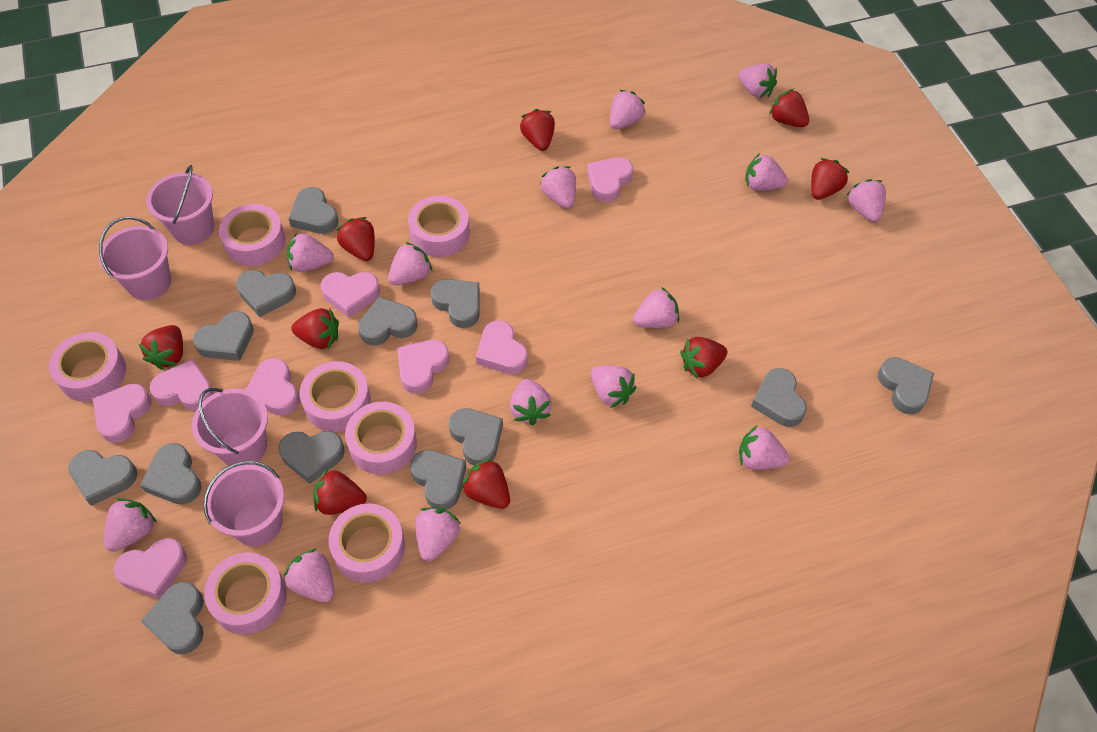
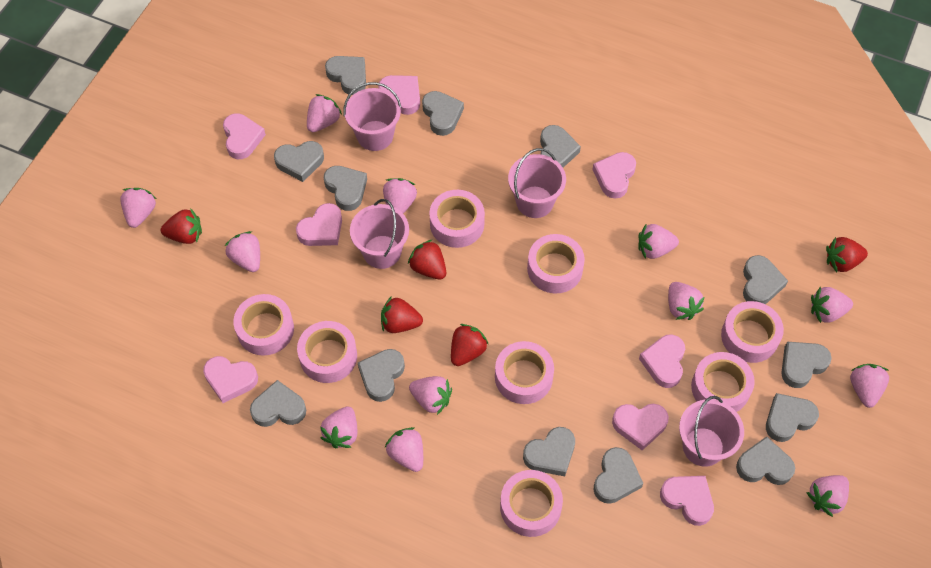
pink strawberry: [104,498,157,552] [284,549,334,602] [287,232,334,272] [388,242,432,285] [415,507,461,561] [510,379,552,425] [540,166,576,209] [591,365,636,408] [610,90,646,129] [633,287,679,328] [738,63,777,98] [739,425,790,470] [745,153,788,191] [847,179,886,222] = 14 -> [120,188,156,228] [225,231,260,272] [307,94,342,132] [320,406,358,448] [383,178,417,213] [385,427,423,472] [409,376,452,415] [638,224,679,259] [668,282,704,320] [806,475,849,517] [811,287,853,323] [850,364,889,408] = 12
pink tape: [49,332,126,402] [204,552,287,634] [219,204,285,266] [300,361,371,432] [328,504,405,582] [345,402,417,474] [408,196,470,257] = 7 -> [233,294,294,356] [297,321,357,383] [429,190,485,248] [495,341,554,404] [500,470,563,537] [527,234,585,293] [691,352,755,412] [721,301,784,363] = 8
red strawberry: [139,325,183,370] [291,308,339,349] [314,468,367,515] [337,217,375,261] [461,458,510,509] [520,109,555,151] [680,337,727,379] [769,89,809,127] [811,158,849,200] = 9 -> [161,208,202,244] [381,296,423,333] [408,240,446,280] [451,324,489,366] [826,237,868,272] = 5

